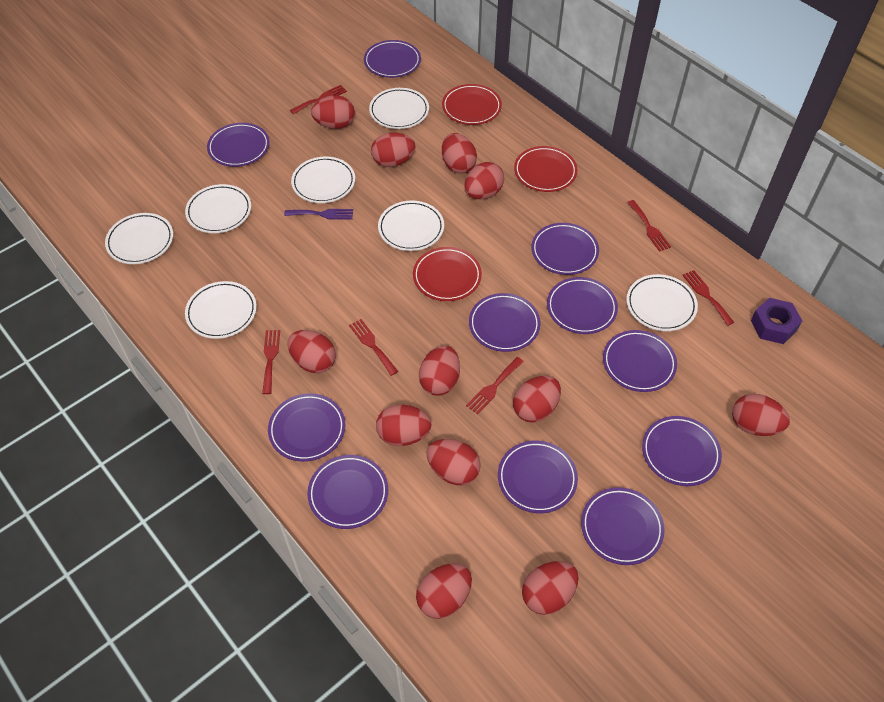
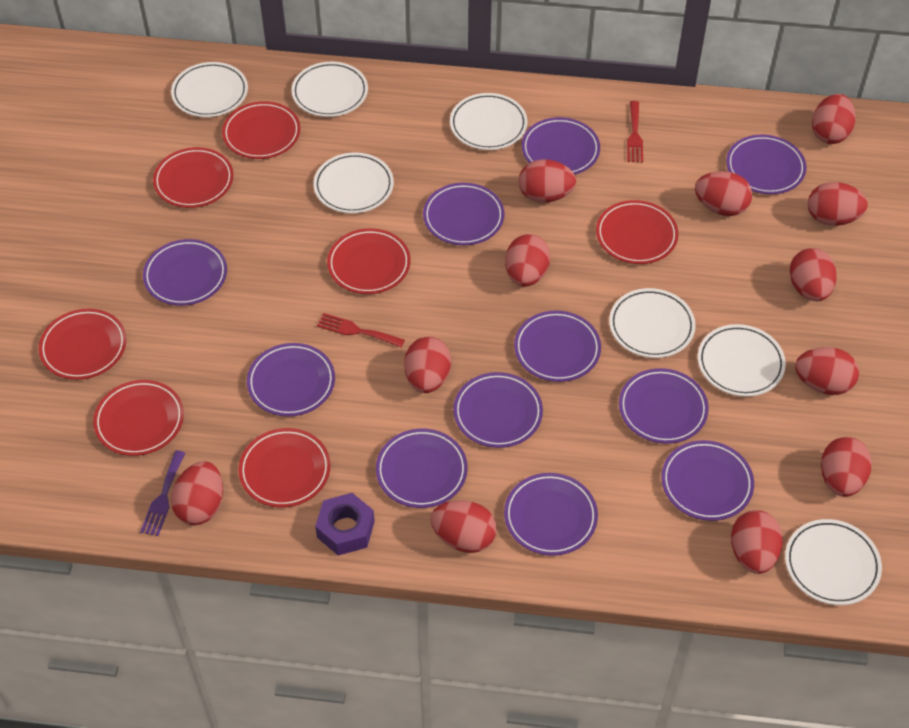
red fork: [262,330,280,394] [290,85,347,115] [349,319,398,376] [466,357,524,414] [627,200,671,252] [682,270,735,326] = 6 -> [317,313,405,348] [627,101,643,163] = 2
red plate: [413,247,482,301] [442,84,502,125] [514,146,578,192] = 3 -> [39,308,127,380] [93,380,184,456] [153,147,234,208] [222,101,301,159] [238,428,331,508] [327,228,411,294] [596,200,679,264] = 7

